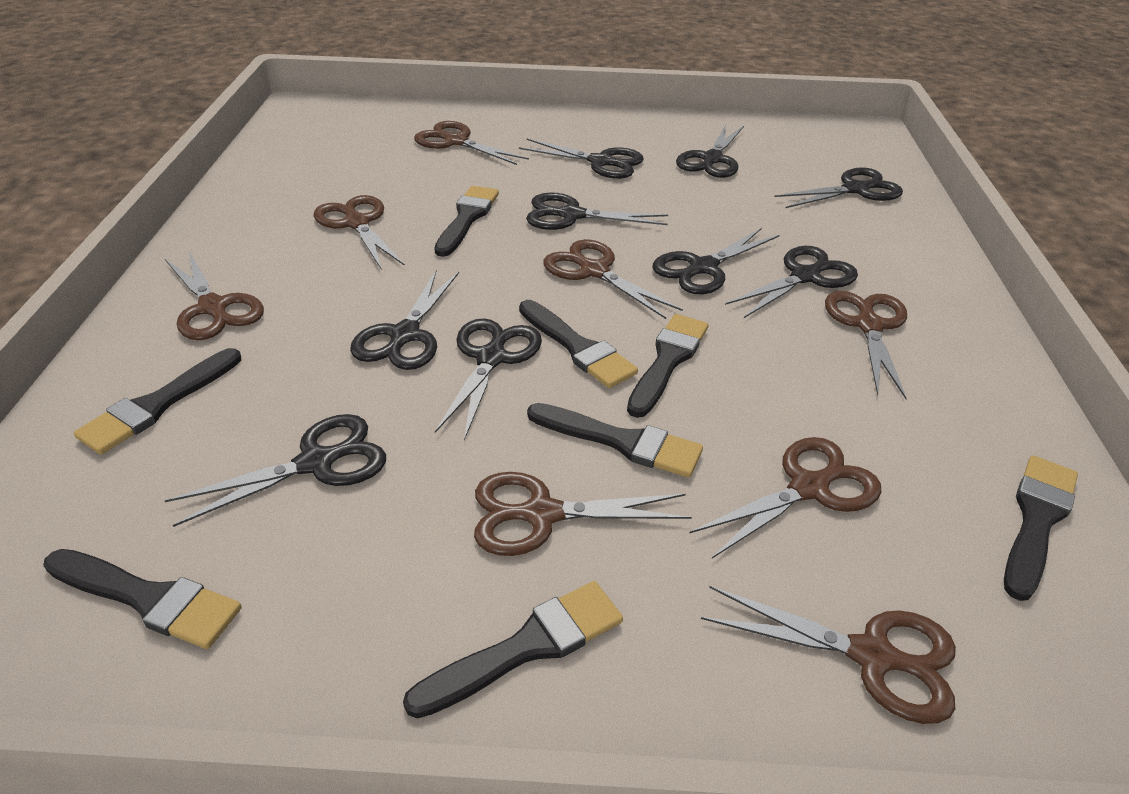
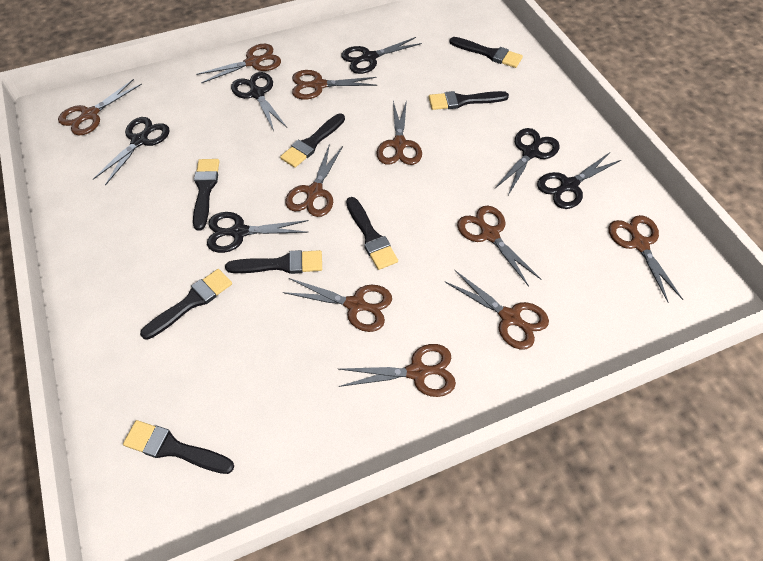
black scissors: [164,414,386,527] [350,270,459,370] [435,318,542,440] [519,139,644,179] [526,192,668,230] [652,228,780,294] [676,125,744,178] [725,246,858,318] [774,168,903,208] = 9 -> [93,117,170,186] [207,212,309,253] [231,72,287,131] [341,37,422,74] [495,128,560,195] [537,152,621,209] = 6
brown scissors: [164,250,264,340] [313,195,405,270] [414,121,529,165] [474,472,692,556] [543,239,683,319] [689,437,881,558] [701,586,956,724] [825,291,907,399] = 8 -> [58,79,142,135] [196,44,281,83] [283,278,392,332] [285,143,343,217] [292,70,377,100] [338,344,456,397] [376,100,422,165] [445,270,549,350] [457,206,542,287] [608,215,683,303] = 10

